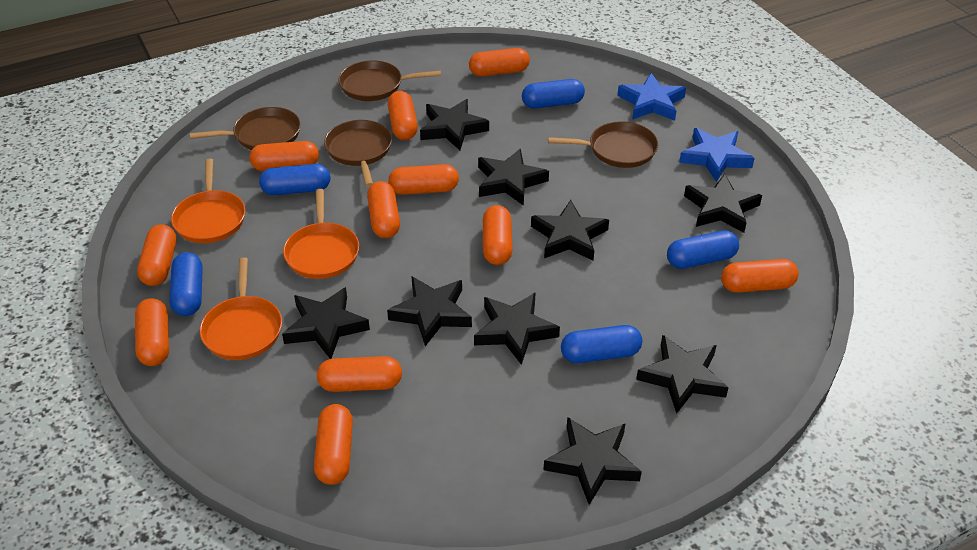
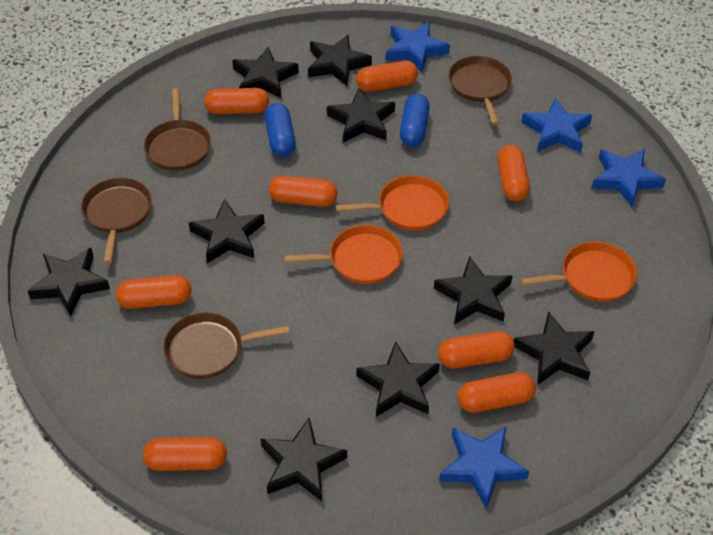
blue capsule: [169,252,203,316] [259,164,331,195] [522,79,585,109] [561,325,642,363] [667,230,739,269] = 5 -> [265,103,296,157] [400,94,430,147] = 2
blue star: [617,73,686,121] [679,128,755,182] = 2 -> [385,22,450,72] [439,427,529,509] [521,97,592,152] [591,149,666,207] = 4
orange capsule: [135,298,169,366] [137,224,176,286] [249,141,319,171] [314,404,353,485] [317,356,402,392] [367,181,400,238] [388,91,418,140] [388,164,459,195] [469,48,530,77] [483,205,513,265] [721,259,799,293] = 11 -> [116,275,192,309] [143,437,227,471] [204,88,269,114] [269,176,337,207] [356,61,418,92] [438,331,515,368] [458,372,536,413] [498,145,530,201] = 8

